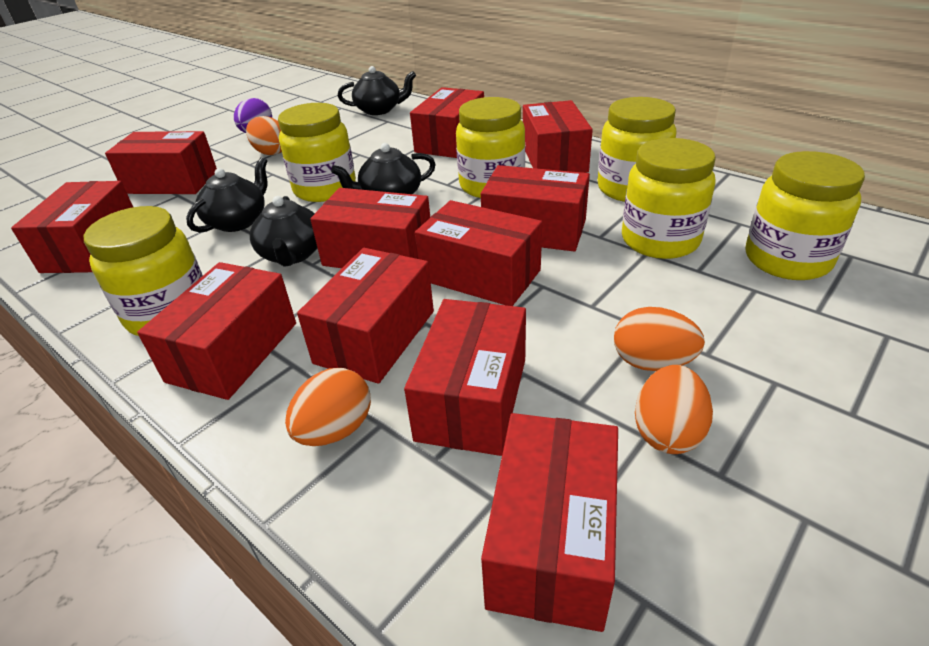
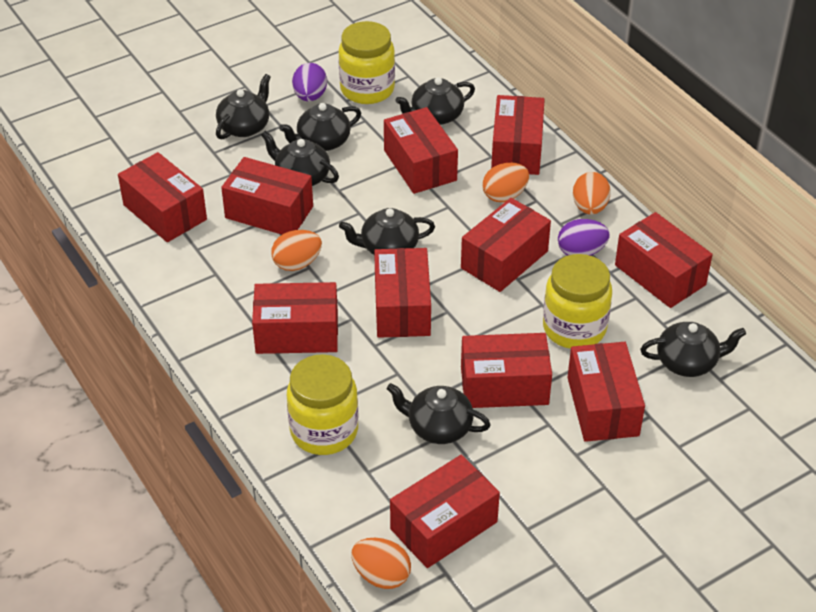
black teapot: [186,157,268,233] [250,196,318,267] [331,143,436,194] [338,66,416,115] = 4 -> [216,74,271,139] [261,131,339,186] [279,103,361,151] [339,208,435,255] [387,383,491,444] [396,77,475,125] [640,322,746,377] = 7
purple egg: [234,98,272,133] = 1 -> [292,63,327,102] [558,219,610,256] = 2
yellow jar: [84,206,203,336] [278,103,356,202] [456,97,525,198] [598,97,677,202] [622,138,716,259] [746,151,865,280] = 6 -> [287,354,358,455] [339,21,395,104] [543,254,612,349] = 3

